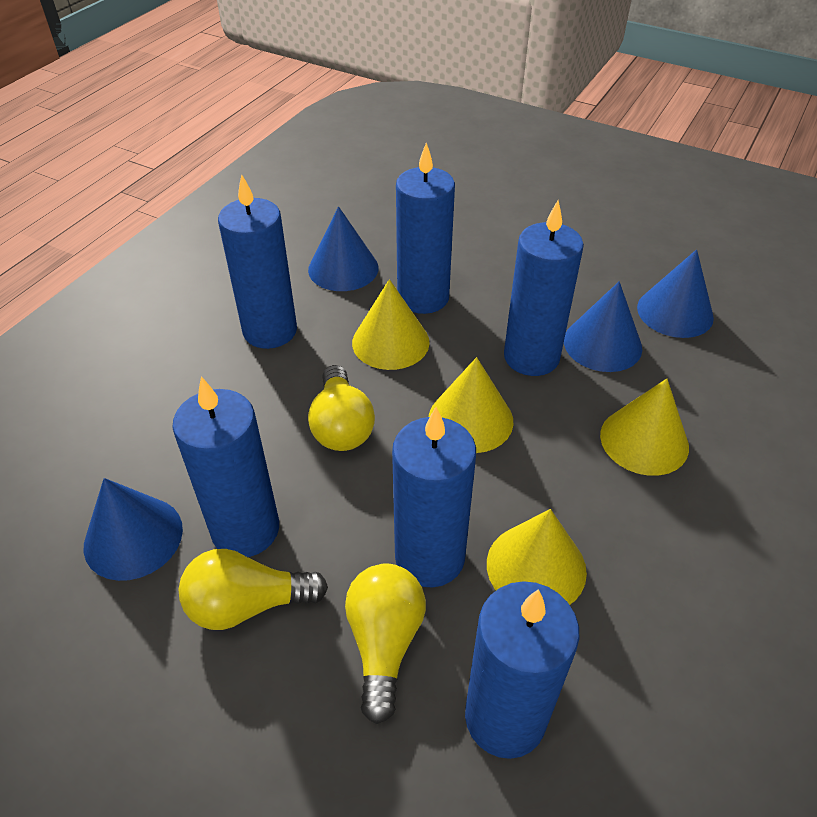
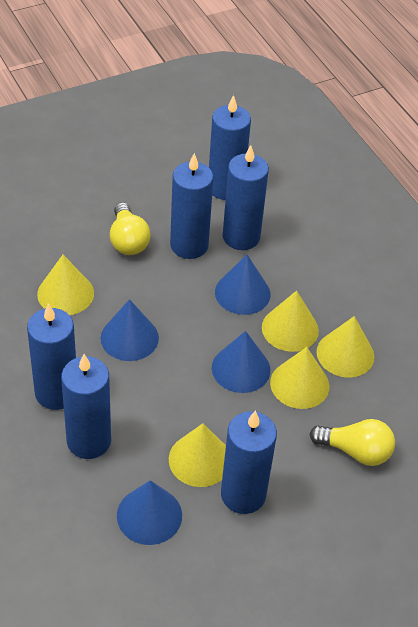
yellow cone: [352,279,430,370] [429,357,513,453] [487,509,587,605] [600,378,689,476] = 4 -> [37,255,94,315] [169,424,226,487] [262,291,319,352] [270,347,330,409] [317,316,374,378] = 5
yellow light bulb: [178,549,328,630] [308,365,375,451] [345,563,426,724] = 3 -> [110,202,151,255] [309,419,395,466] = 2

